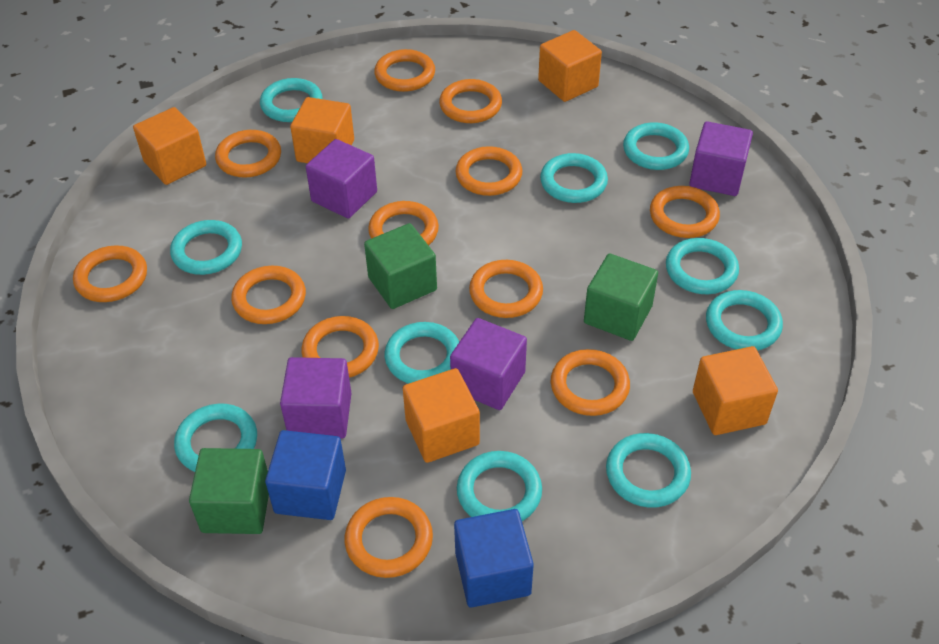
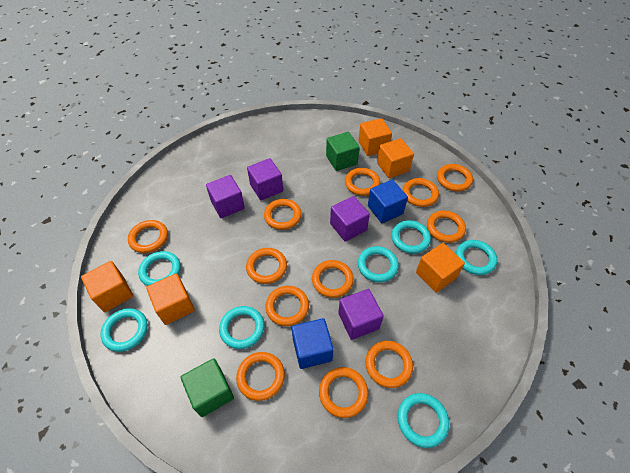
green cube: [189,448,269,534] [364,223,437,309] [584,253,658,341] = 3 -> [181,358,234,417] [326,132,360,171] = 2
turquoise ring: [170,220,242,275] [174,404,257,472] [260,78,323,122] [384,322,459,384] [457,451,542,521] [540,153,608,203] [606,433,691,508] [623,122,689,170] [666,238,739,294] [706,290,783,350] = 10 -> [100,308,148,352] [138,251,181,286] [219,306,264,349] [358,246,399,282] [391,220,431,254] [397,393,449,448] [456,240,497,275] = 7

